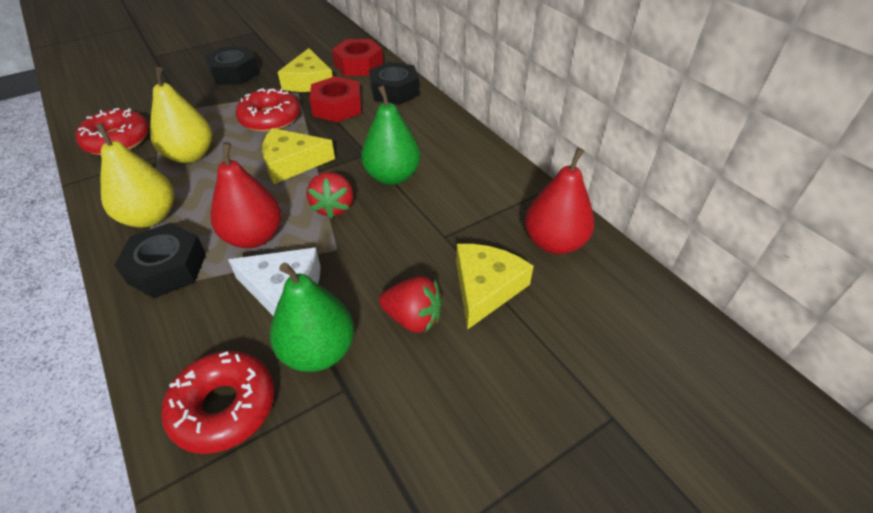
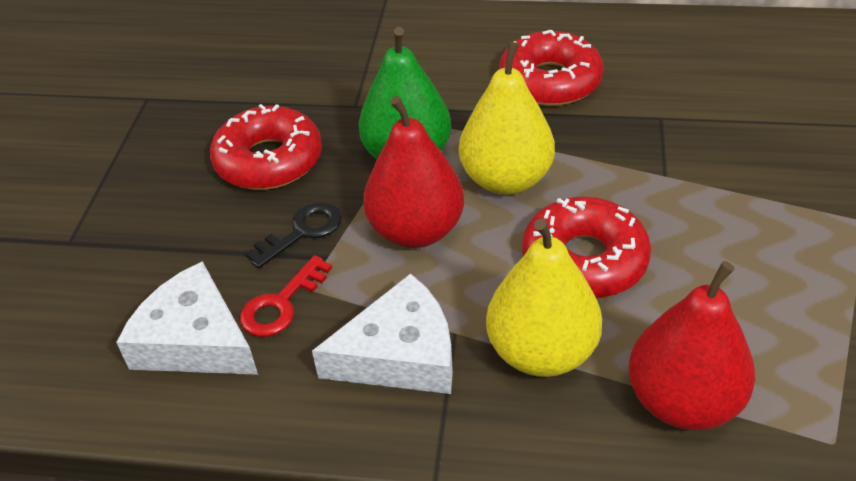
black key: none = 0 -> [245,202,342,269] = 1
black nut: [114,223,206,298] [204,47,260,84] [369,62,420,105] = 3 -> none = 0
green pear: [270,263,354,372] [361,85,421,185] = 2 -> [358,27,451,160] = 1
red key: none = 0 -> [240,255,332,337] = 1
red nut: [309,76,361,122] [332,39,383,76] = 2 -> none = 0
red strawberry: [307,172,353,219] [379,276,443,333] = 2 -> none = 0
white cheese: [228,247,321,316] = 1 -> [116,261,258,375] [312,273,453,394] = 2
yellow cheese: [262,128,335,184] [278,48,333,92] [456,244,534,330] = 3 -> none = 0

